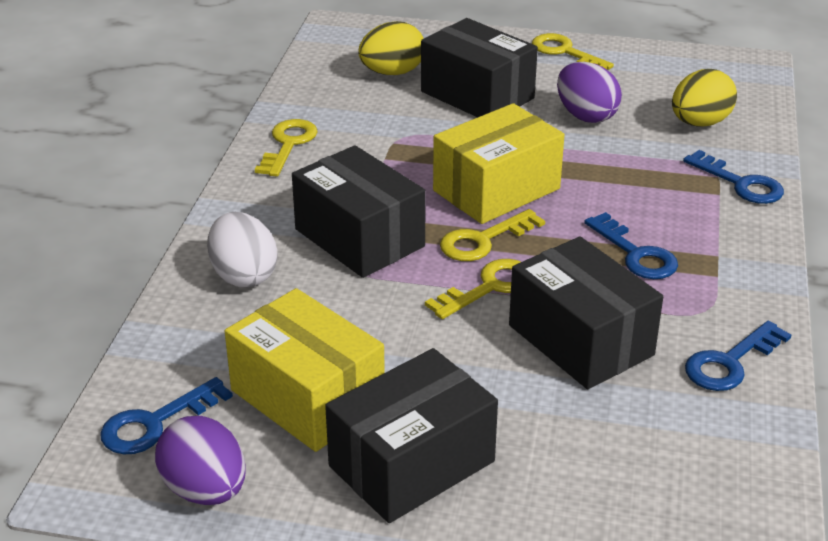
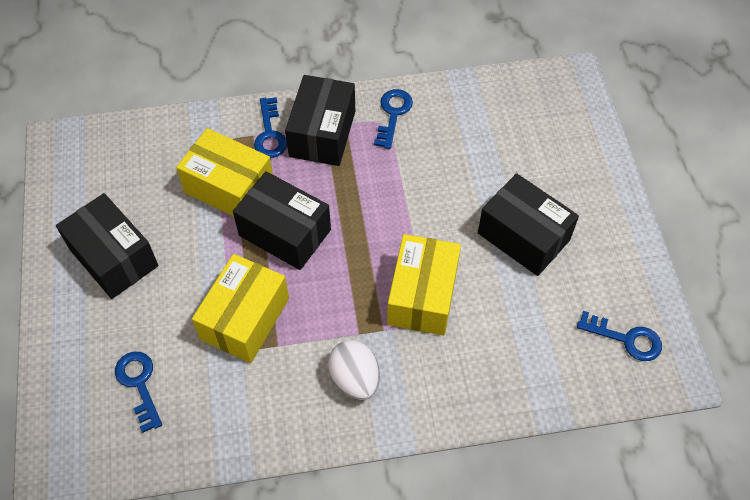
purple egg: [155,416,246,505] [557,62,622,123] = 2 -> none = 0
yellow box: [225,288,385,452] [433,103,564,224] = 2 -> [176,128,273,216] [192,254,289,363] [387,234,461,335] = 3
yellow egg: [358,21,424,75] [672,69,737,127] = 2 -> none = 0
yellow key: [255,119,318,177] [425,259,521,319] [440,209,545,261] [532,33,614,70] = 4 -> none = 0

